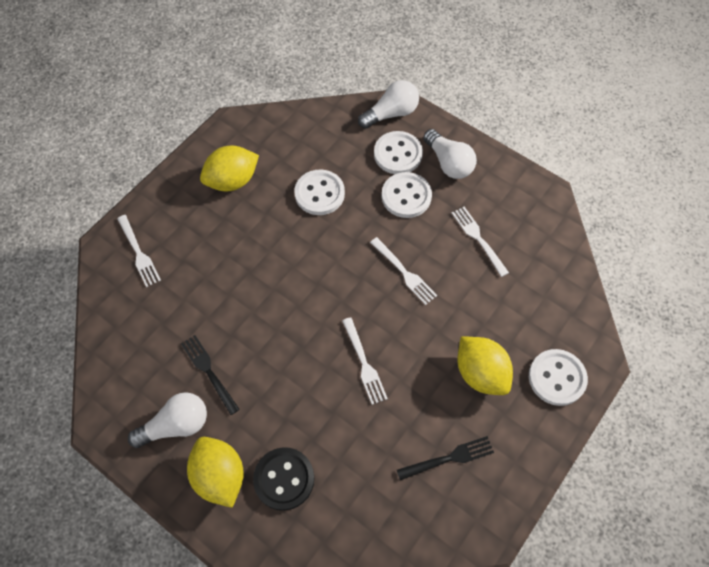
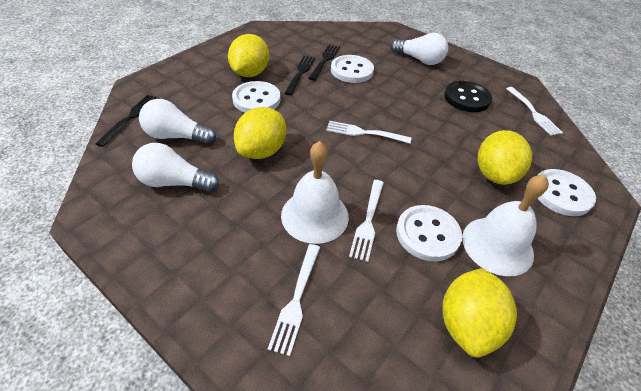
black fork: [181,335,240,415] [397,436,494,480] = 2 -> [95,95,160,147] [284,56,315,95] [309,44,340,80] = 3
white bell: none = 0 -> [281,141,349,244] [462,175,549,276] = 2
yellow lemon: [187,437,244,508] [200,146,259,191] [457,336,513,395] = 3 -> [228,34,269,77] [234,107,287,159] [443,268,517,358] [477,130,532,185] = 4

